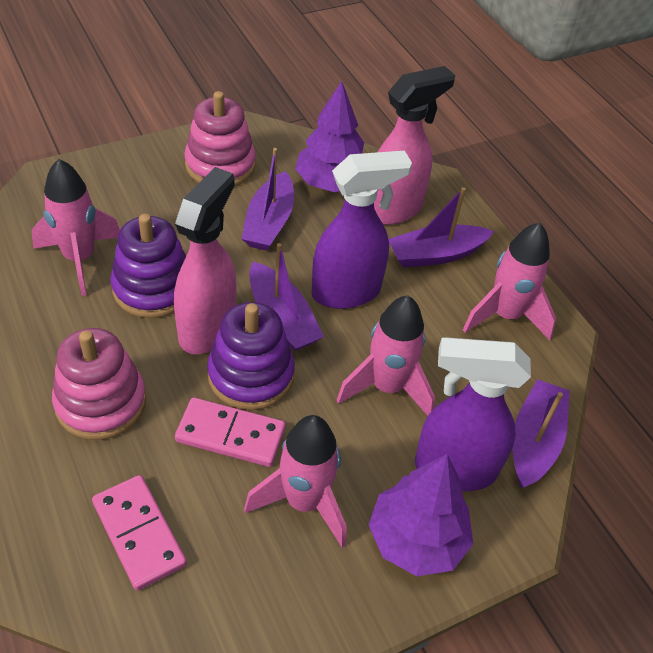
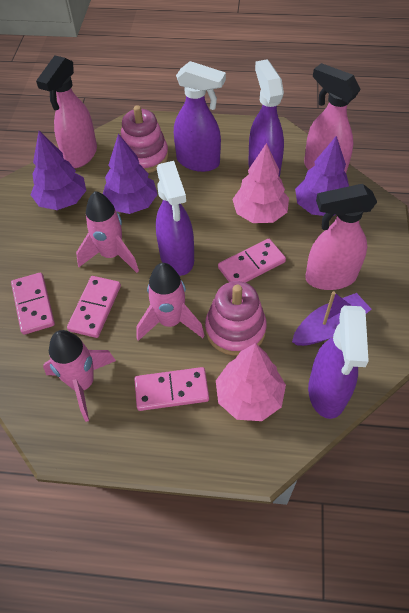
pink domino: [92,475,187,591] [175,397,285,467] = 2 -> [11,272,55,335] [67,276,121,338] [134,367,209,411] [218,239,286,283] = 4
pink rocket: [32,159,120,296] [244,415,346,548] [337,296,435,416] [463,223,556,340] = 4 -> [43,330,116,422] [76,191,139,273] [136,263,204,341] = 3
pink spray bottle: [174,167,236,354] [374,66,455,225] = 2 -> [36,55,97,168] [304,63,361,173] [305,184,377,290] = 3
pink tree: none = 0 -> [216,343,286,421] [232,143,289,223] = 2
purple boat: [241,148,294,251] [249,243,324,351] [389,187,494,268] [513,379,570,488] = 4 -> [292,291,371,346] = 1
purple spray bottle: [311,151,412,309] [415,337,531,491] = 2 -> [156,161,194,276] [174,61,226,172] [248,60,284,177] [308,306,369,419] = 4
purple stacking toy: [111,214,186,318] [207,302,295,410] = 2 -> none = 0
purple tree: [295,81,364,192] [369,454,473,576] = 2 -> [31,131,86,210] [103,134,158,214] [295,136,349,216] = 3

